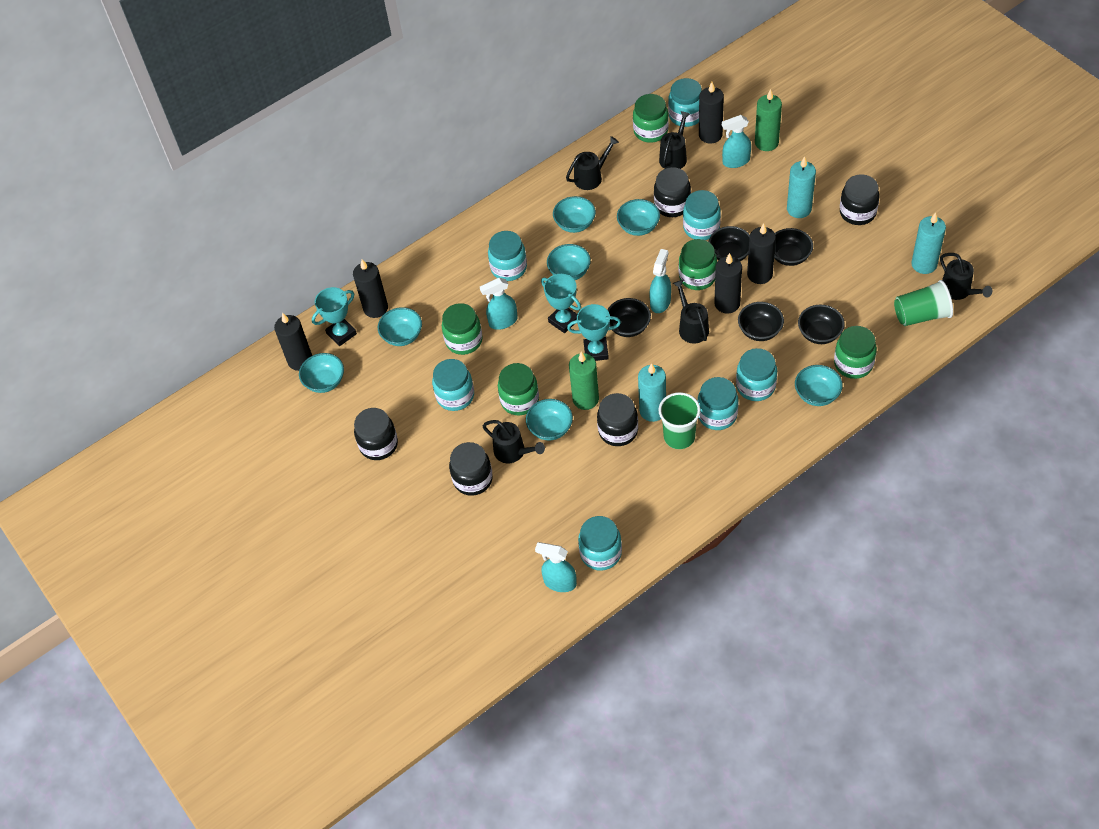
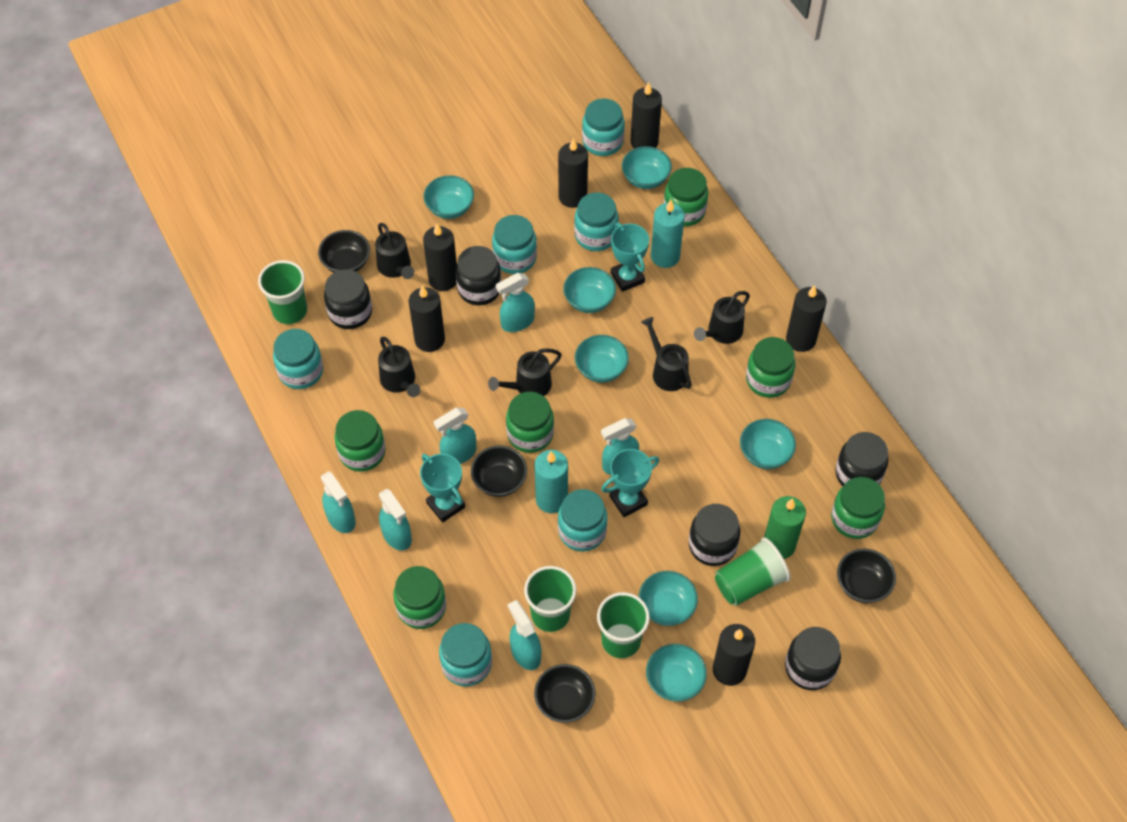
black bowl: [607,298,651,337] [709,226,750,261] [738,302,784,341] [774,228,813,266] [798,305,845,344] = 5 -> [318,230,370,273] [471,445,527,497] [534,664,596,723] [837,548,896,603] = 4
black candle: [274,313,312,371] [353,259,388,318] [699,82,724,144] [714,253,742,314] [747,223,776,284] = 5 -> [409,286,445,352] [423,223,457,291] [558,138,588,208] [630,82,662,149] [713,624,755,686] [786,285,827,352] = 6
green candle: [569,352,599,410] [755,89,782,151] = 2 -> [764,496,806,559] = 1
green cup: [658,392,701,449] [894,280,953,326] = 2 -> [258,260,307,324] [524,566,576,632] [597,592,650,658] [715,537,791,606] = 4
green jar: [442,303,483,355] [498,363,539,415] [633,94,669,143] [679,239,717,290] [834,326,877,379] = 5 -> [335,410,386,472] [393,566,446,629] [506,392,554,453] [663,168,708,226] [746,337,795,398] [831,477,885,539] = 6
turquoise candle: [638,363,666,422] [787,156,816,218] [911,212,946,274] = 3 -> [535,450,568,513] [651,200,685,268] = 2
turquoise jar: [432,359,474,411] [488,231,527,281] [578,516,622,571] [668,78,702,127] [683,190,721,240] [698,377,739,430] [736,348,777,401] = 7 -> [273,329,323,389] [439,623,492,687] [492,215,537,274] [558,489,607,551] [574,192,619,251] [582,98,625,156] = 6
turquoise spray bottle: [480,278,518,330] [535,542,577,592] [649,249,671,313] [722,115,751,168] = 4 -> [321,471,356,533] [379,489,412,551] [434,408,476,464] [496,273,535,332] [508,600,541,670] [601,418,639,475] = 6

